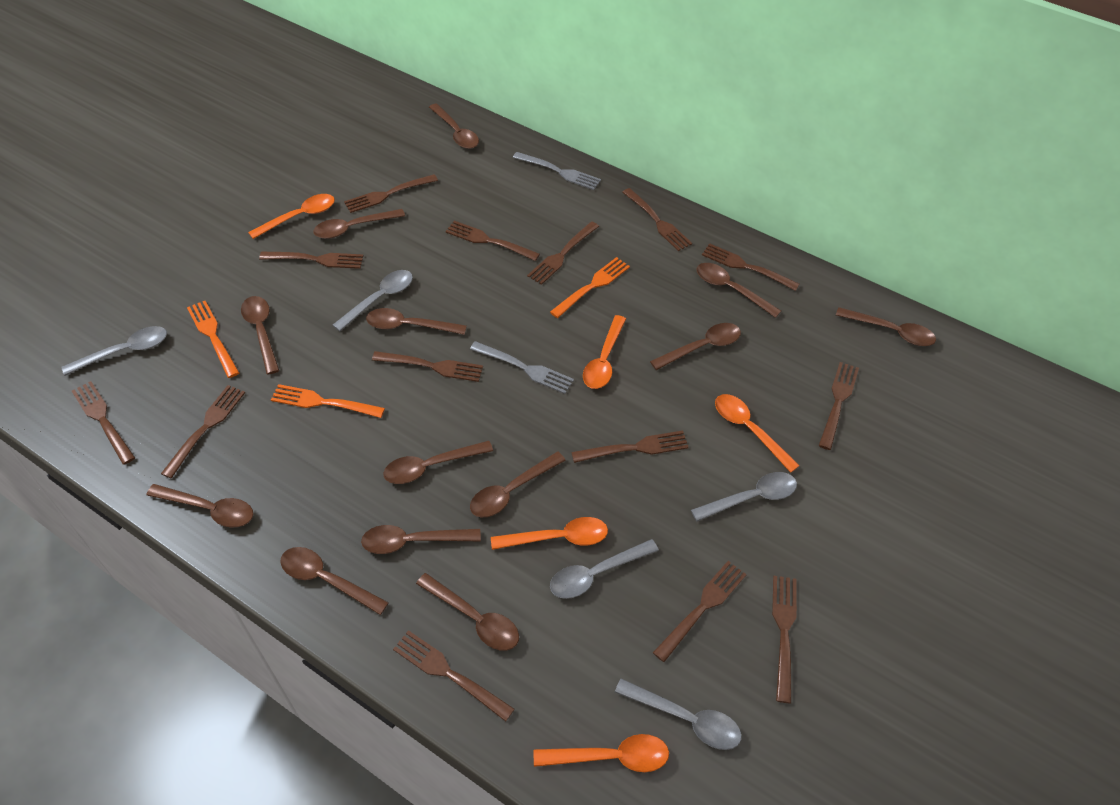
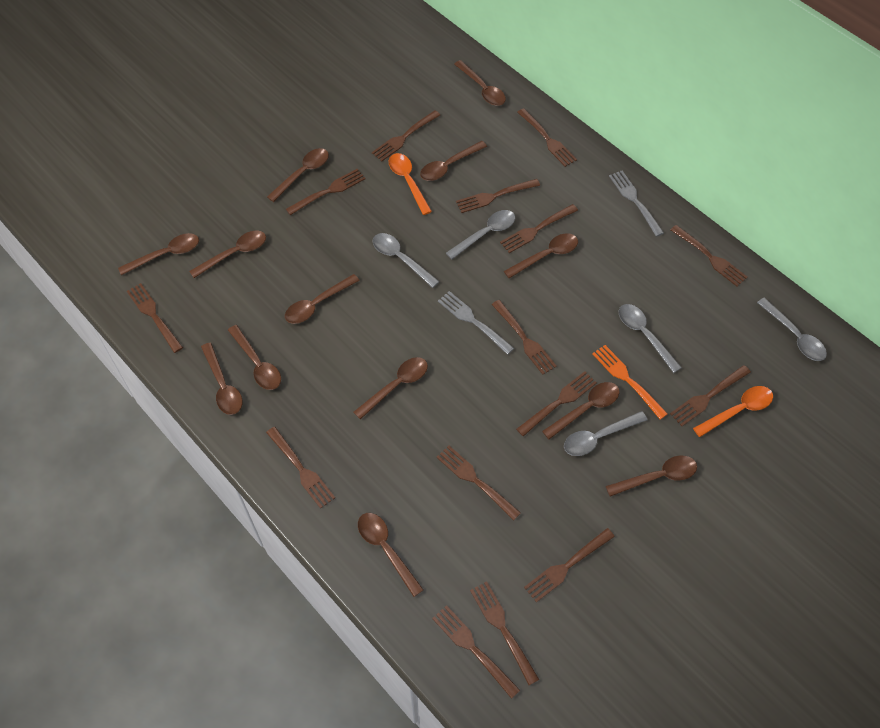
brown fork: [72,381,135,465] [161,385,245,478] [259,252,364,269] [344,174,438,213] [372,351,483,382] [393,630,514,721] [445,221,540,261] [527,221,599,285] [571,430,689,463] [622,188,692,251] [653,561,747,662] [702,243,800,291] [772,576,797,703] [819,362,859,450] = 14 -> [127,283,183,353] [266,427,335,509] [286,169,366,215] [372,110,440,161] [432,605,520,699] [436,445,521,520] [456,179,540,213] [470,581,540,685] [492,300,557,375] [500,204,578,253] [516,371,597,437] [517,108,577,167] [524,528,615,602] [670,365,751,426] [671,225,748,287] = 15
orange fork: [187,301,239,378] [271,384,385,418] [550,257,630,318] = 3 -> [592,345,668,420] = 1
orange spoon: [248,194,335,239] [491,517,608,550] [534,734,669,772] [583,315,626,389] [715,394,800,473] = 5 -> [389,153,432,215] [693,386,773,437] = 2

